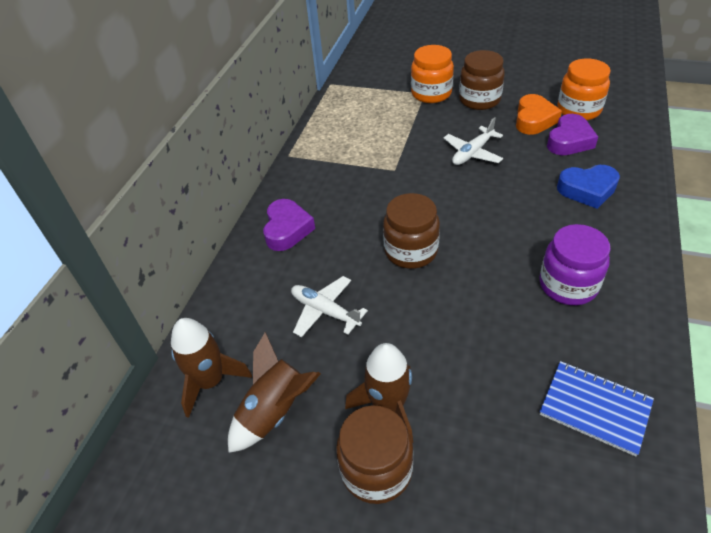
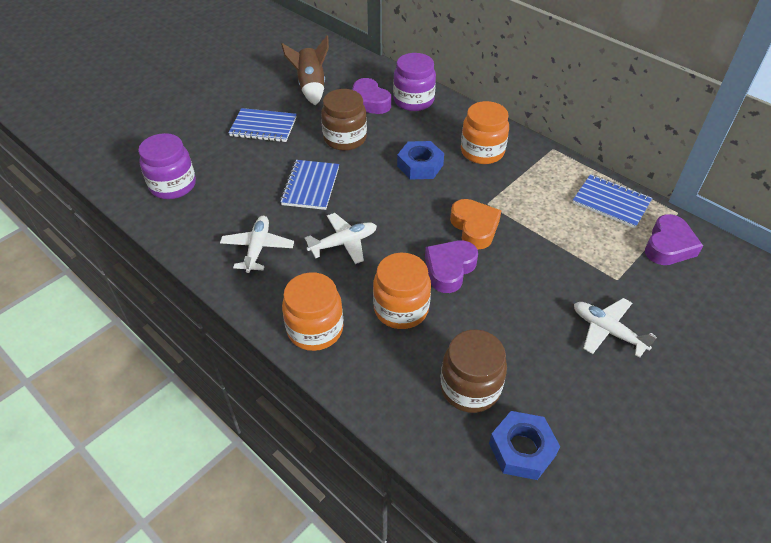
blue heart: [557,165,620,209] = 1 -> none = 0
blue notebook: [540,361,654,457] = 1 -> [229,108,297,142] [280,160,339,210] [572,174,652,228] = 3
blue nut: none = 0 -> [397,141,444,179] [489,411,560,480] = 2
brown jar: [336,405,413,504] [383,193,440,269] [459,50,505,110] = 3 -> [321,89,367,151] [440,330,507,413] = 2
brown rocket: [171,318,252,418] [228,332,321,453] [345,343,413,444] = 3 -> [281,36,329,105] = 1
orange jar: [411,45,454,103] [557,59,611,120] = 2 -> [282,272,343,351] [373,253,431,329] [461,101,509,164] = 3
purple heart: [263,199,315,251] [547,114,598,155] = 2 -> [352,78,391,114] [425,240,478,293] [645,214,703,265] = 3
purple jar: [540,224,611,305] = 1 -> [138,133,196,199] [393,53,436,111] = 2
white plane: [291,276,368,337] [444,117,503,165] = 2 -> [220,216,294,273] [305,213,377,264] [574,298,657,358] = 3

